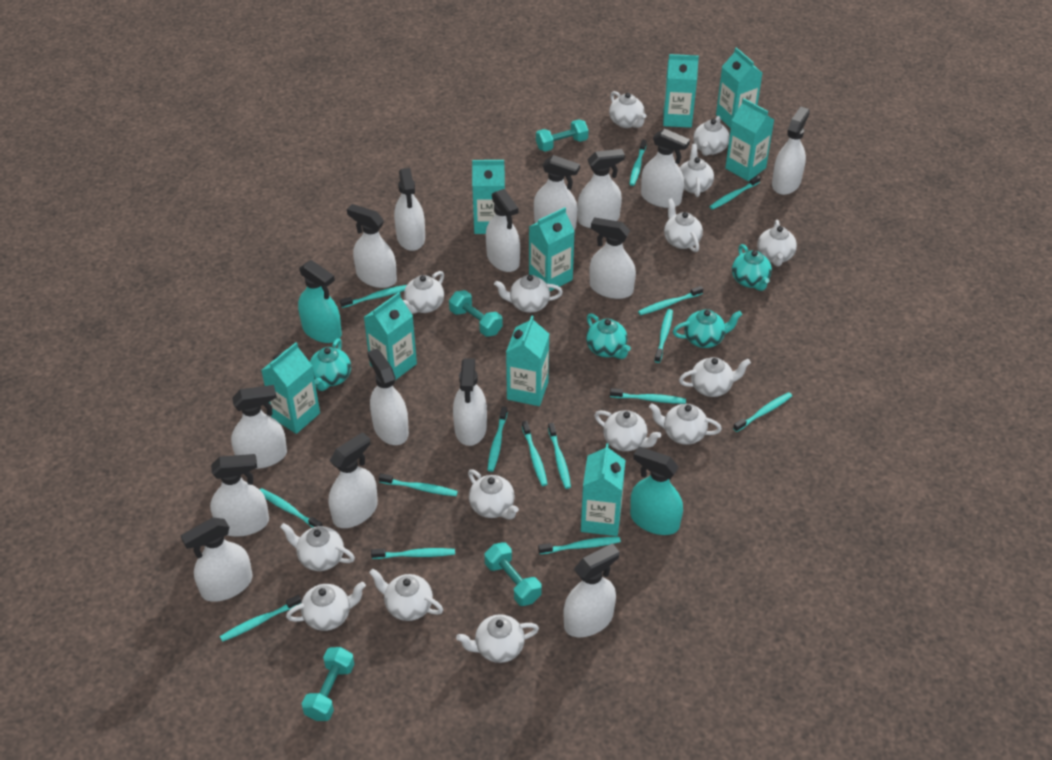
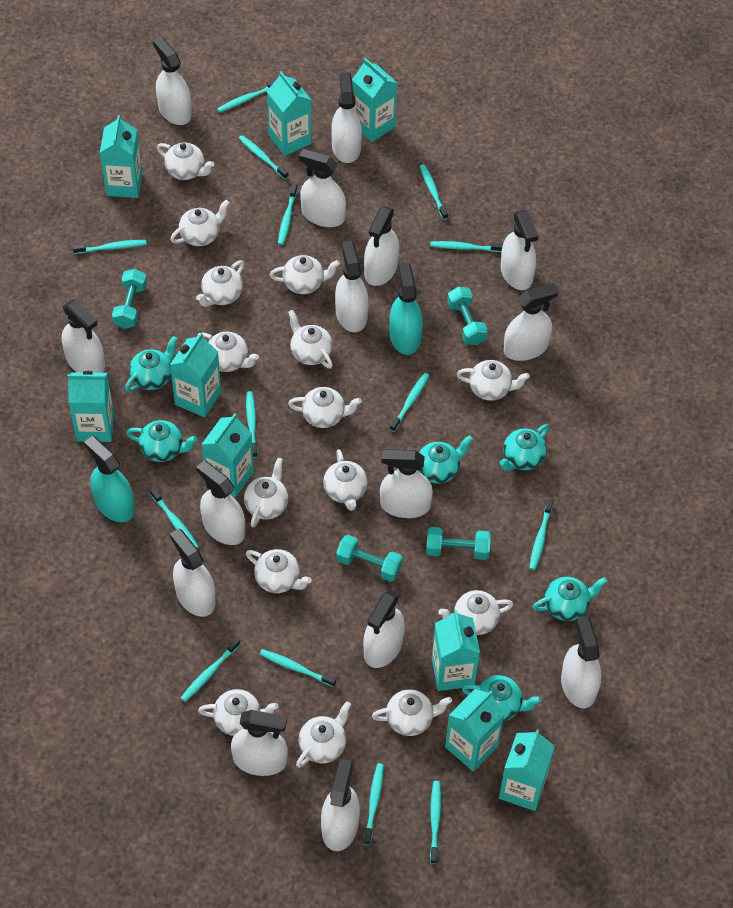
turquoise teapot: [310,338,351,391] [586,313,631,359] [673,309,742,348] [732,244,772,291] = 4 -> [125,336,177,392] [126,420,197,462] [418,435,473,484] [462,675,542,721] [500,424,549,471] [533,577,607,621] = 6
turquoise toothbrush: [220,595,302,642] [260,488,322,528] [340,285,407,308] [371,548,455,559] [379,473,458,496] [488,406,507,472] [522,421,548,486] [538,537,621,554] [548,423,571,489] [610,388,686,404] [630,139,646,186] [638,286,703,315] [655,309,673,363] [709,175,761,210] [733,392,792,432] = 15 -> [73,240,147,254] [150,488,199,548] [181,638,240,702] [217,79,276,113] [239,135,289,179] [246,391,258,458] [259,649,336,687] [278,184,297,245] [363,763,384,845] [390,373,429,432] [420,164,448,220] [430,241,503,252] [430,781,441,864] [529,499,553,570] = 14

